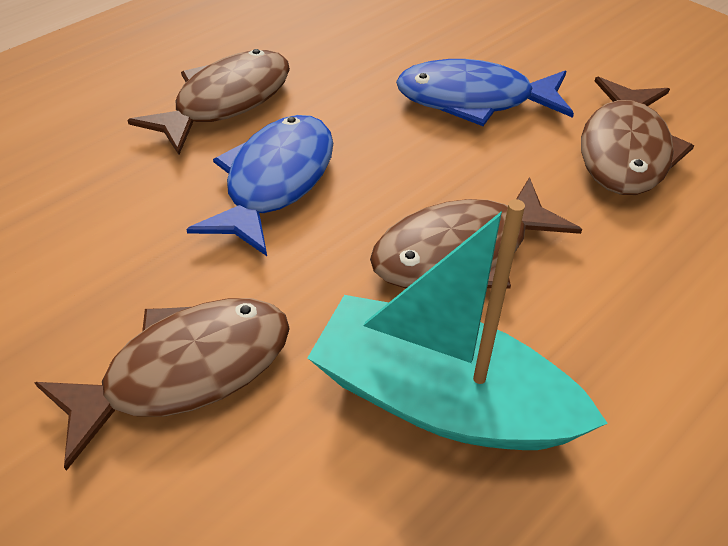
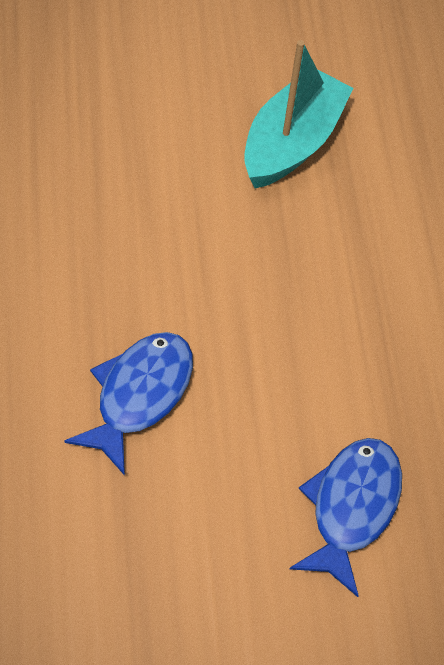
brown fish: [34,298,290,471] [127,49,290,155] [370,177,582,289] [581,77,694,195] = 4 -> none = 0

